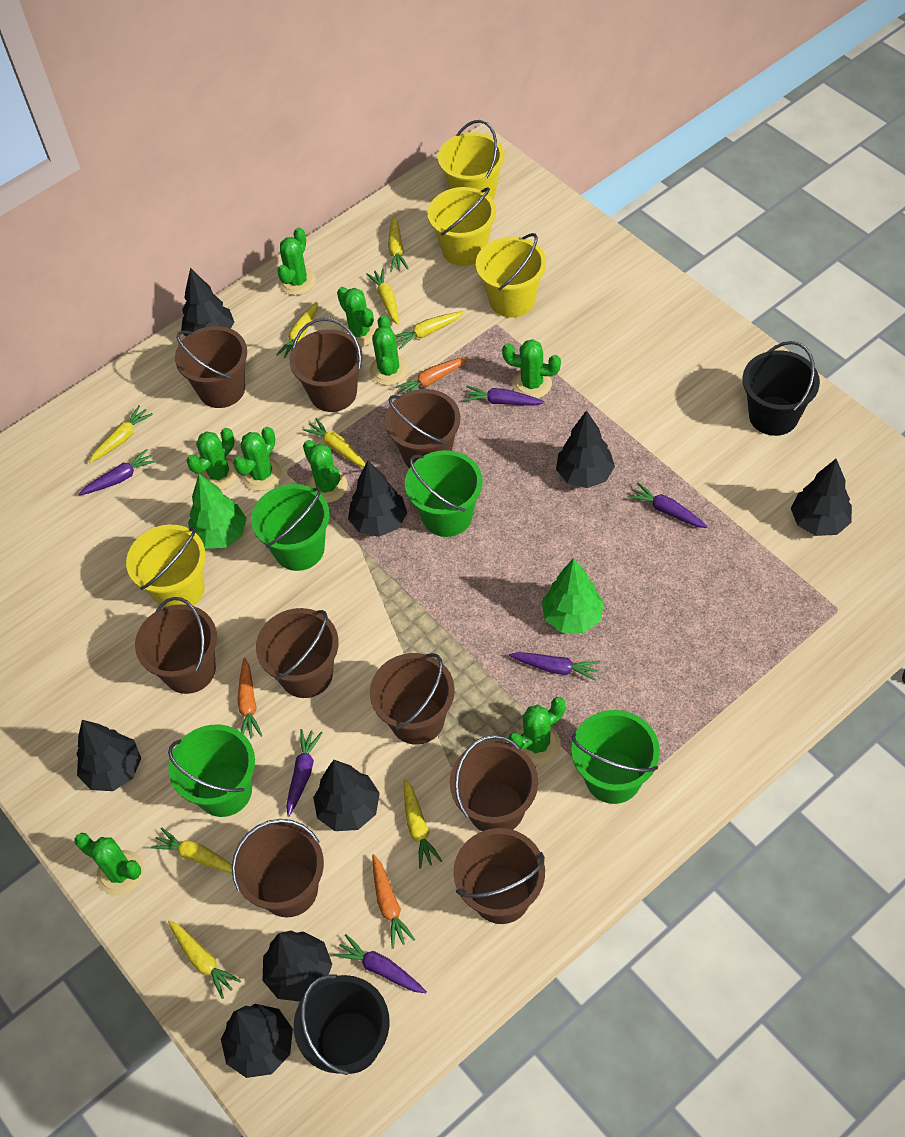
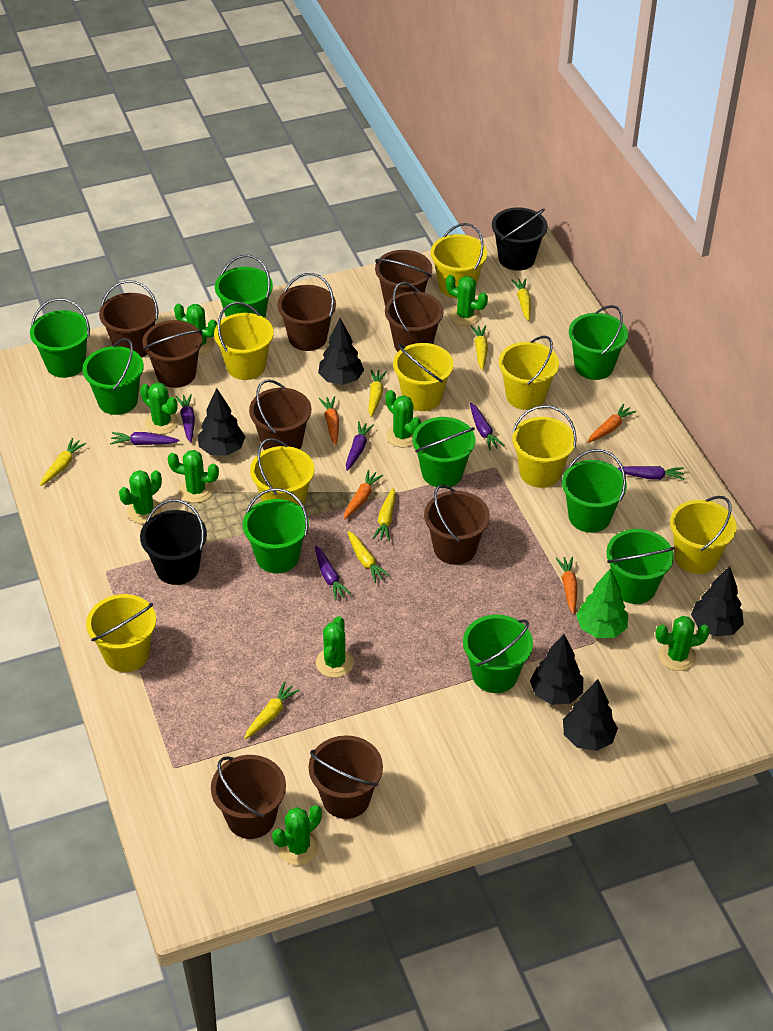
black tree: [76,720,141,791] [181,268,234,336] [221,1004,293,1078] [263,930,332,1002] [313,760,380,831] [348,460,407,537] [556,410,615,488] [791,459,852,536] = 8 -> [198,388,245,456] [318,318,364,385] [530,634,583,705] [563,679,618,751] [691,566,744,636] = 5
green bucket: [168,724,255,817] [251,484,330,571] [405,450,483,537] [571,710,660,804] = 4 -> [30,298,90,378] [82,338,144,415] [215,255,273,318] [243,488,309,573] [412,417,475,488] [463,615,533,693] [562,449,627,533] [569,305,628,380] [606,529,675,604] = 9
green tree: [188,474,247,549] [542,558,604,633] = 2 -> [576,568,628,638] = 1
orange carrot: [237,658,262,738] [372,854,415,949] [396,357,468,394] = 3 -> [319,396,339,445] [344,470,383,519] [556,557,577,614] [588,404,636,443] = 4
yellow bucket: [126,525,206,608] [428,187,496,266] [438,120,504,200] [476,233,546,317] = 4 -> [86,594,156,672] [214,302,274,380] [250,438,314,507] [393,343,454,411] [431,223,487,298] [499,336,559,410] [512,405,577,488] [670,496,737,574] = 8
yellow carrot: [89,405,153,463] [150,827,232,873] [168,920,241,999] [276,301,318,358] [303,418,365,467] [366,268,399,325] [388,216,408,272] [395,311,464,349] [404,779,442,869] = 9 -> [40,438,86,486] [244,681,300,739] [347,531,390,583] [369,370,387,417] [372,488,396,541] [471,325,488,370] [511,278,531,321] = 7

